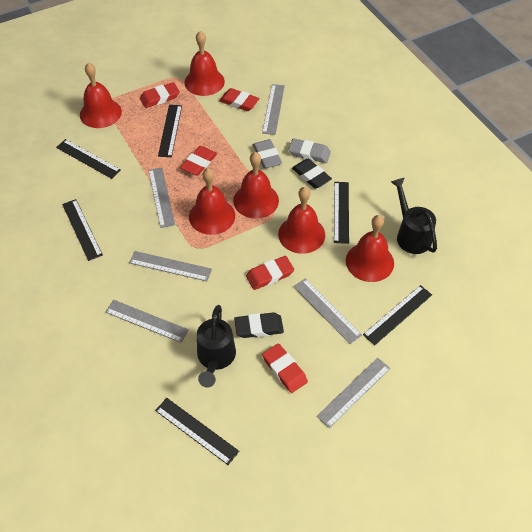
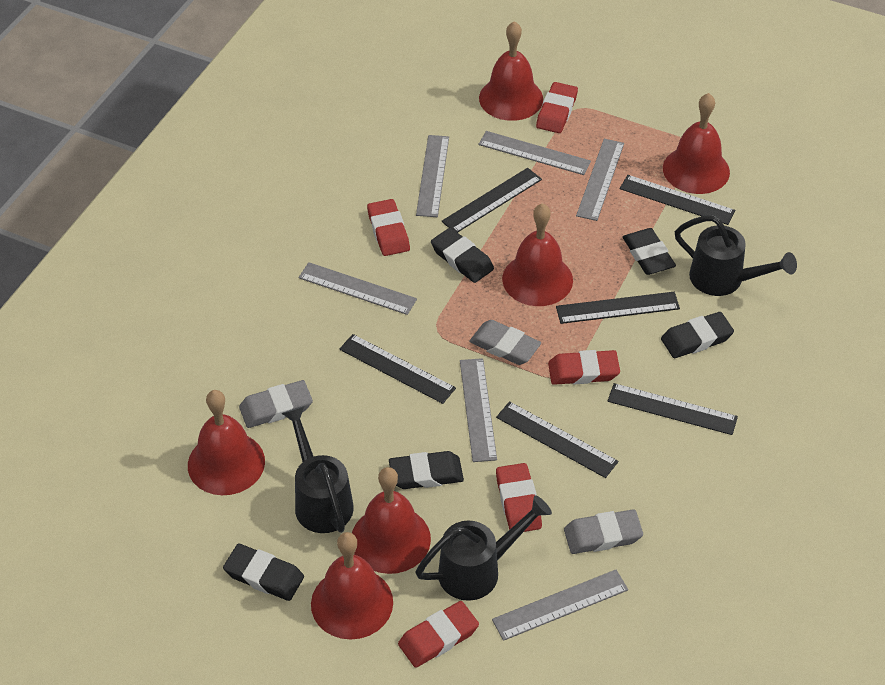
black eraser: [234,312,284,338] [292,159,332,189] = 2 -> [223,544,304,601] [389,451,464,489] [431,228,494,283] [623,228,676,275] [661,312,734,358] = 5
black watering can: [197,305,236,388] [391,178,437,254] = 2 -> [281,406,354,533] [415,495,552,601] [675,215,797,296] = 3
grey eraser: [253,139,282,168] [288,138,331,163] = 2 -> [239,380,313,428] [469,320,541,365] [564,509,643,554] = 3

